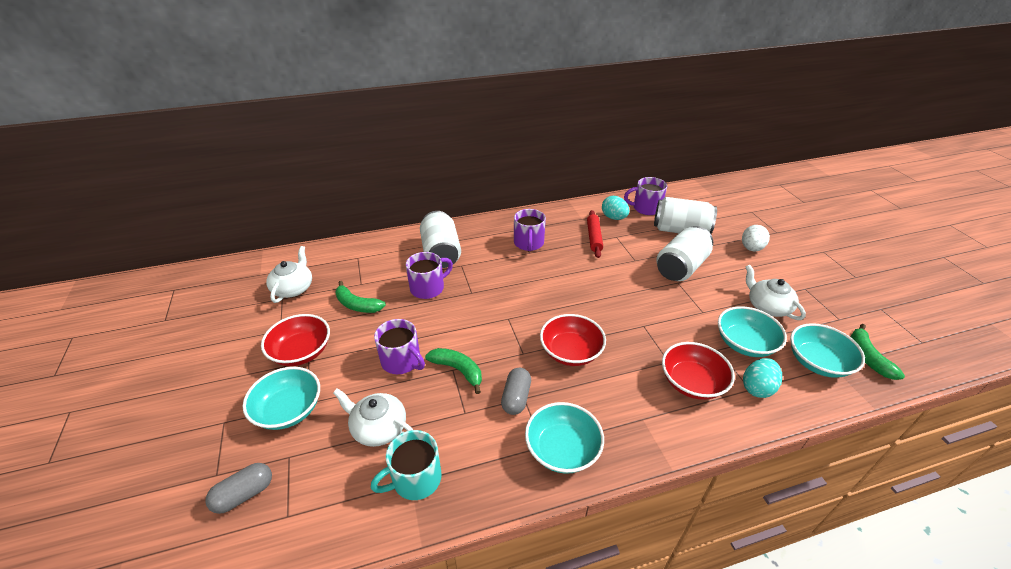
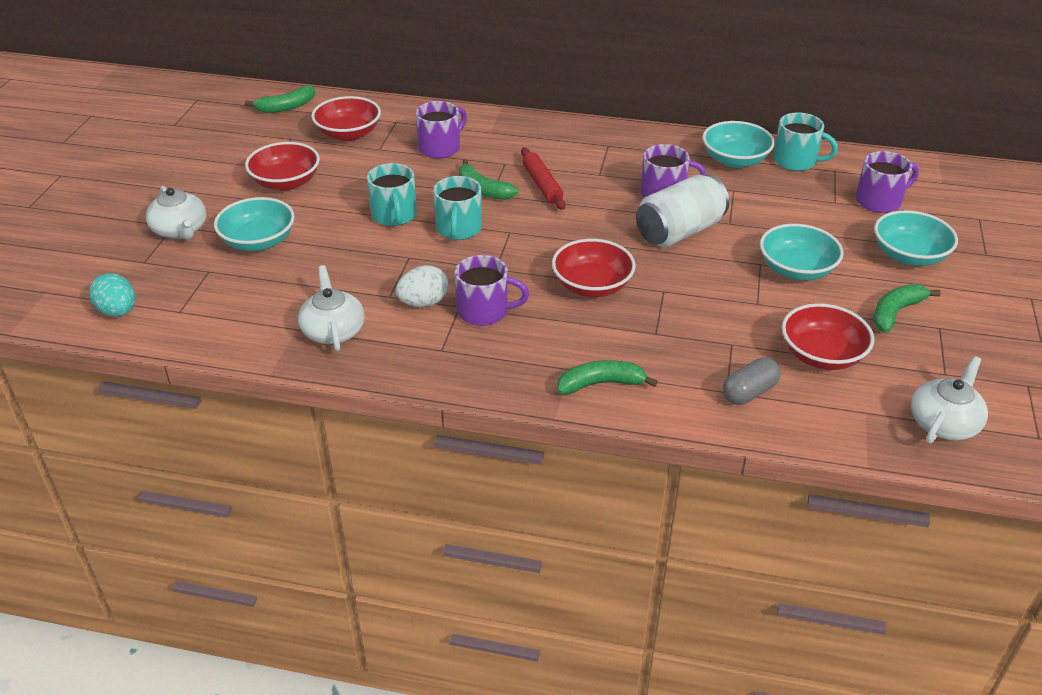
green banana: [335,281,386,313] [425,348,482,394] [850,324,905,380] = 3 -> [245,85,315,113] [459,159,518,200] [557,360,658,394] [873,284,941,333] = 4
grey capsule: [205,463,272,514] [501,368,531,415] = 2 -> [723,357,781,405] = 1
red bowl: [261,314,330,366] [540,314,606,366] [662,342,735,400] = 3 -> [245,142,320,191] [311,96,381,141] [552,239,636,297] [782,303,874,370] = 4
turquoise egg: [602,196,629,220] [743,358,782,398] = 2 -> [89,273,135,317] = 1
turquoise mug: [371,430,442,500] = 1 -> [367,163,417,226] [433,176,482,240] [773,113,838,171] = 3
white can: [420,211,461,268] [654,197,717,234] [657,226,713,281] = 3 -> [636,175,729,247] = 1

